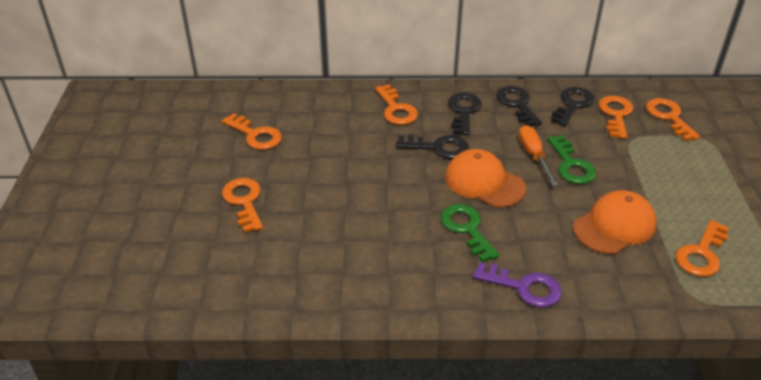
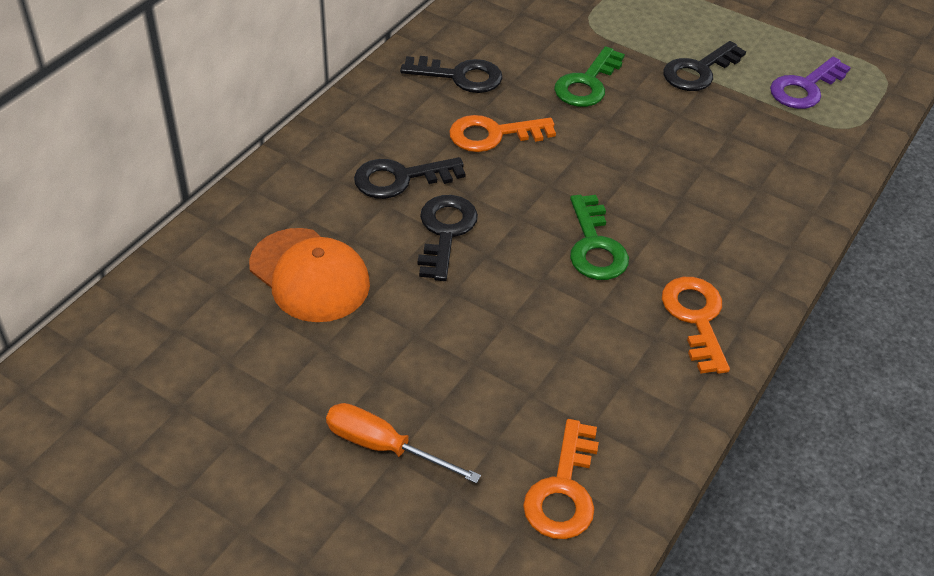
orange cap: [445,149,526,208] [573,190,657,254] = 2 -> [249,228,370,322] = 1
orange key: [222,113,282,150] [222,178,263,233] [375,84,418,125] [598,96,633,139] [646,98,700,141] [675,220,729,277] = 6 -> [449,115,556,152] [523,419,599,539] [662,277,730,374] = 3

